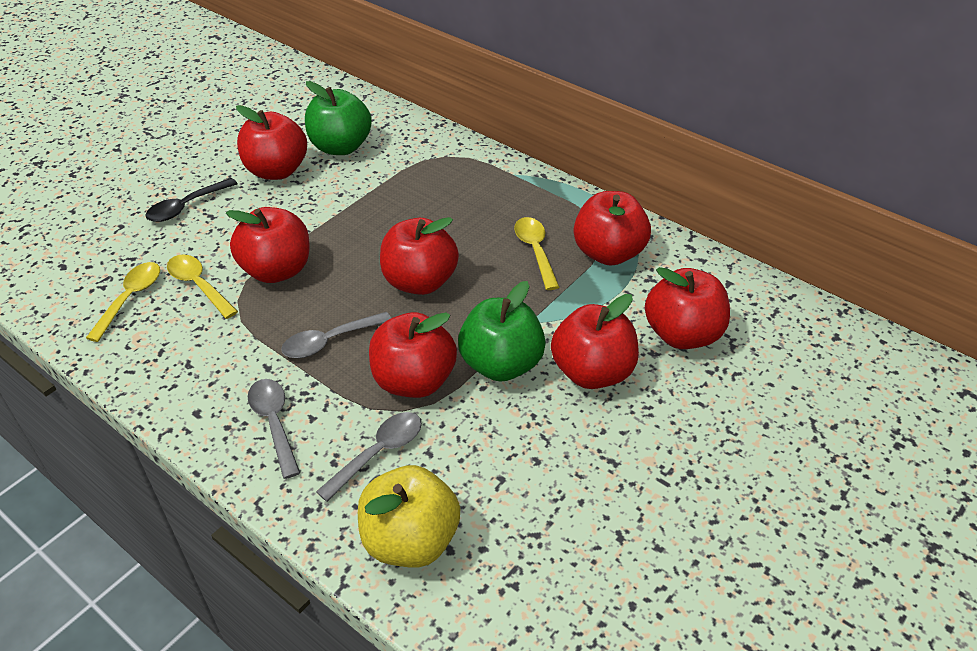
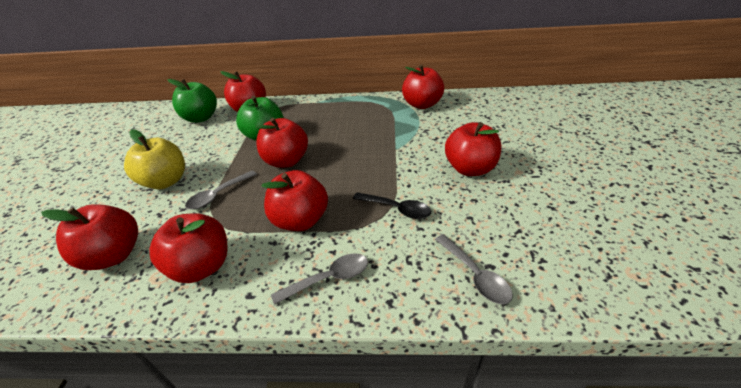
yellow spoon: [86,262,160,342] [167,254,238,319] [514,217,559,290] = 3 -> none = 0

